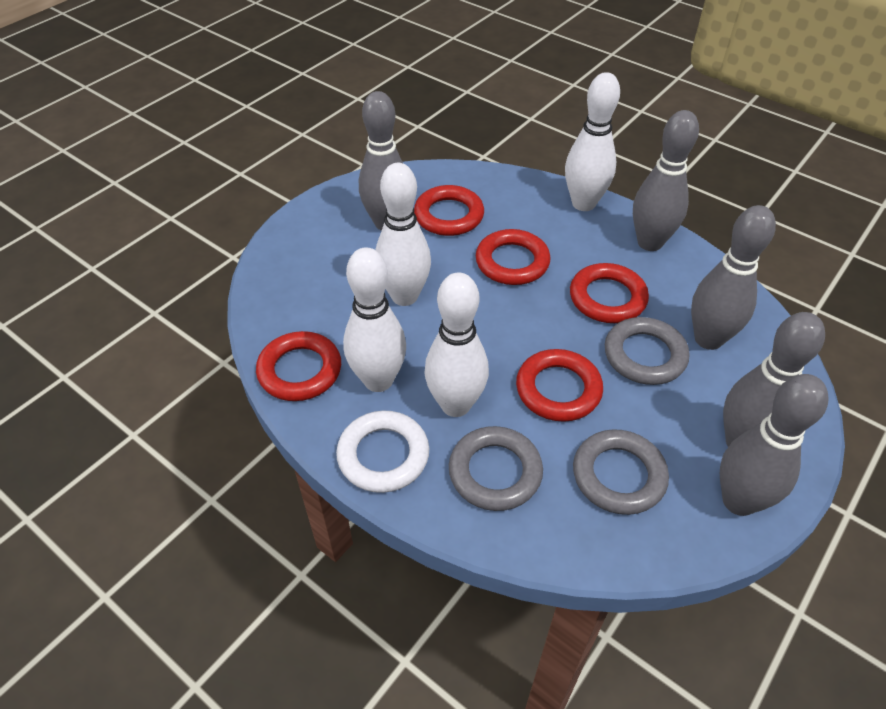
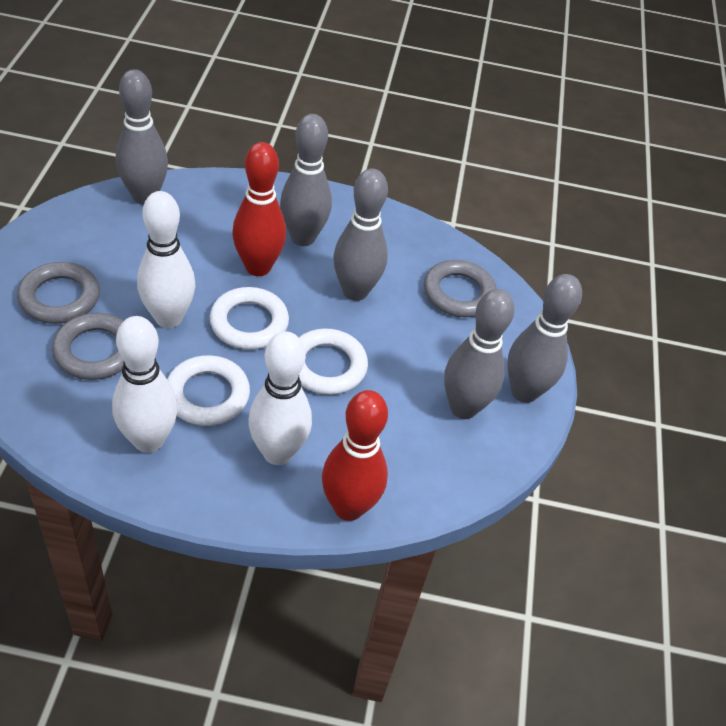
red bowling pin: none = 0 -> [232,142,286,276] [322,390,388,521] = 2
red ring: [256,331,341,401] [414,185,484,236] [476,229,550,285] [516,349,603,422] [570,263,649,323] = 5 -> none = 0
white bowling pin: [343,247,406,392] [375,163,431,306] [424,273,489,417] [565,72,620,211] = 4 -> [112,316,178,453] [137,191,195,328] [248,331,312,465] = 3
white ring: [336,411,429,493] = 1 -> [167,355,250,426] [210,287,289,350] [299,328,368,395] = 3

